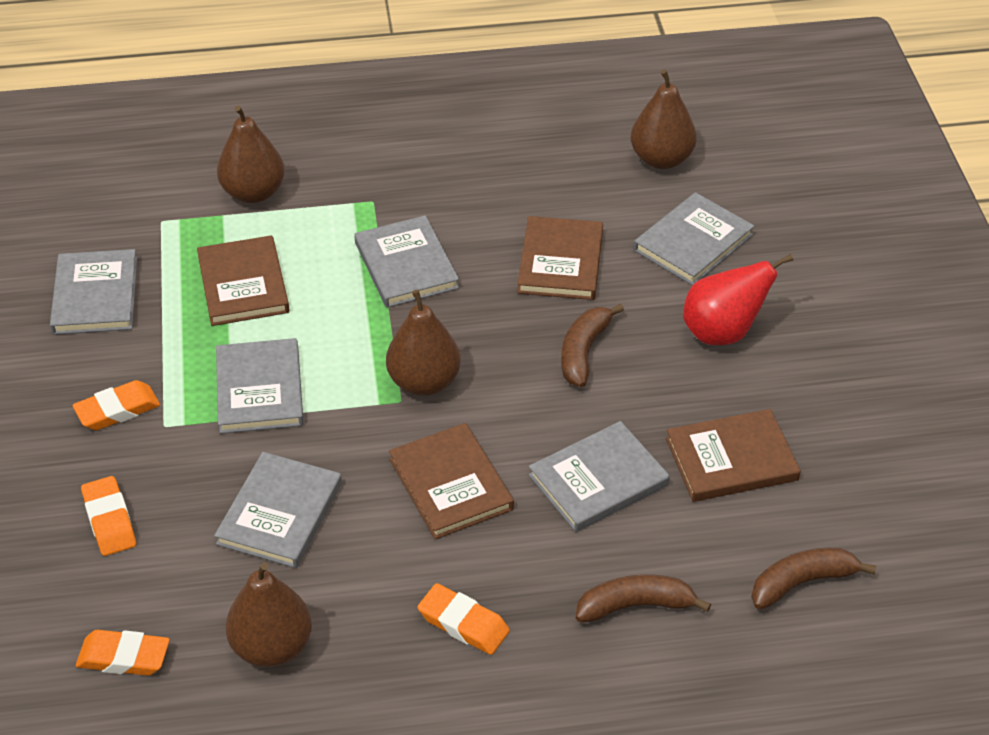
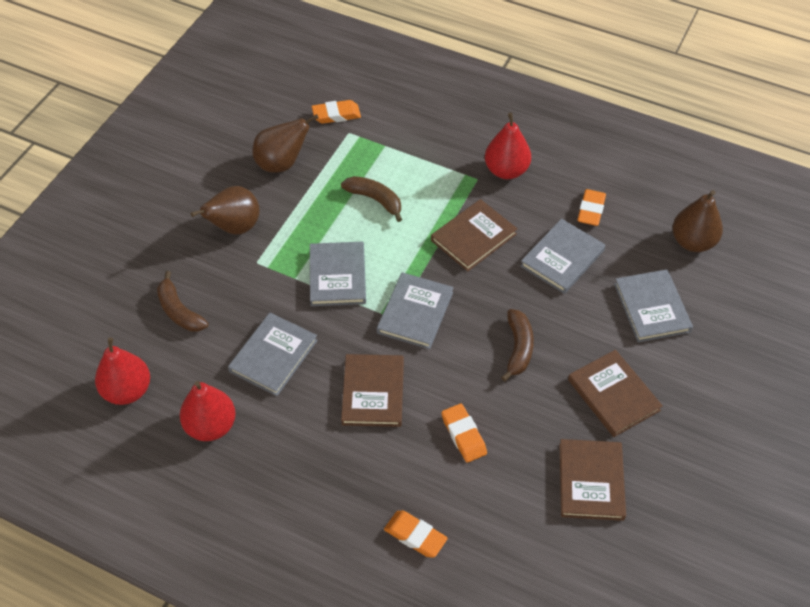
brown pear: [217,106,285,203] [225,562,312,667] [386,290,461,396] [631,70,697,169] = 4 -> [191,186,260,234] [252,114,319,172] [672,190,723,252] = 3
grey book: [50,249,137,335] [214,452,342,568] [216,338,304,434] [354,215,459,308] [528,421,670,532] [634,192,754,285] = 6 -> [228,313,318,396] [310,242,366,306] [377,272,454,349] [520,219,605,294] [614,269,693,342] = 5
red pear: [683,254,793,345] = 1 -> [95,337,150,405] [180,381,236,441] [485,113,531,179] = 3

